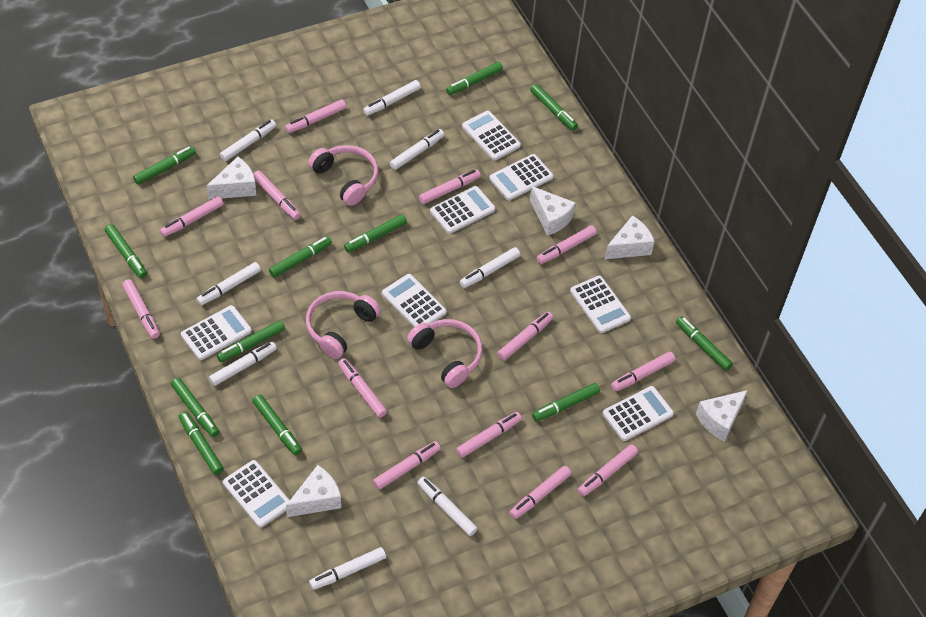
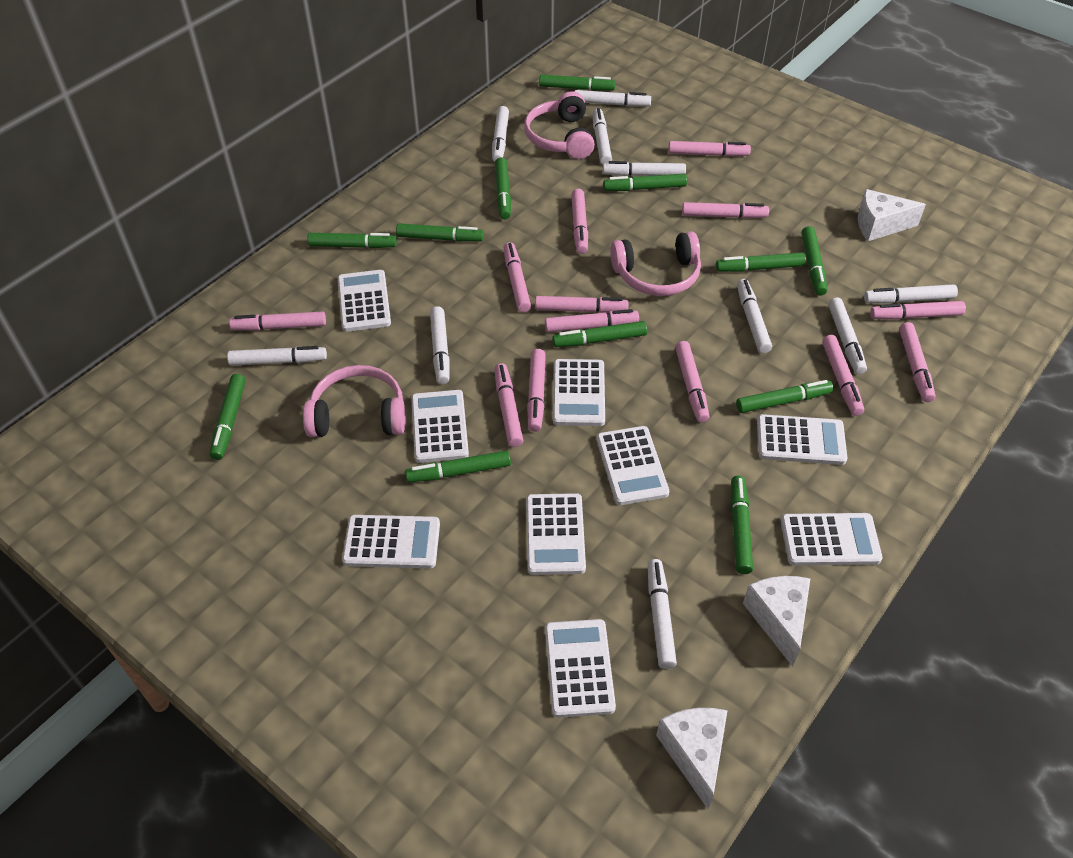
white calculator: [181,305,252,360] [223,460,290,528] [382,274,447,327] [430,186,495,234] [462,111,521,160] [489,154,554,200] [570,276,631,333] [603,386,674,441] = 8 -> [338,270,391,332] [342,515,440,568] [411,390,469,463] [526,493,586,575] [545,619,616,718] [553,359,605,426] [597,426,669,505] [757,414,847,465] [781,513,883,565] = 9
white cheese: [206,157,256,200] [286,465,341,517] [530,186,576,236] [604,215,655,259] [696,390,748,442] = 5 -> [656,708,728,809] [743,576,811,667] [858,189,926,241] = 3
white marker: [196,262,261,306] [209,341,277,386] [220,120,276,161] [309,547,386,590] [363,80,421,116] [390,129,444,170] [417,476,478,536] [460,247,520,288] = 8 -> [227,346,327,366] [430,306,450,384] [492,106,509,162] [574,90,651,106] [593,108,612,164] [603,161,686,176] [648,559,677,669] [737,279,772,353] [828,297,867,374] [864,284,958,303] = 10

